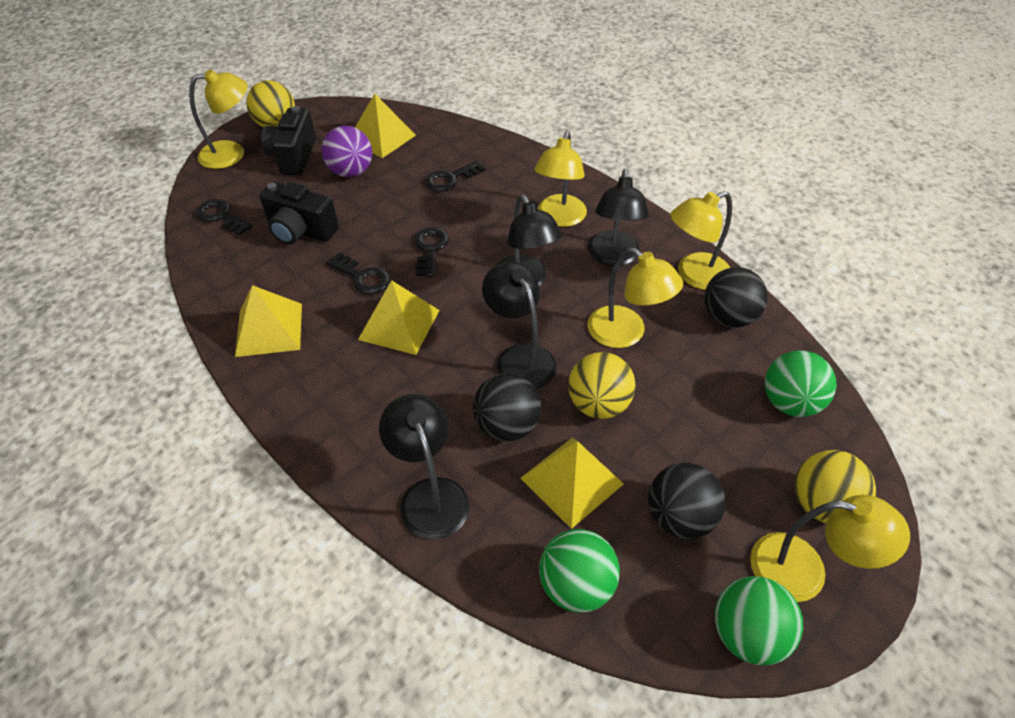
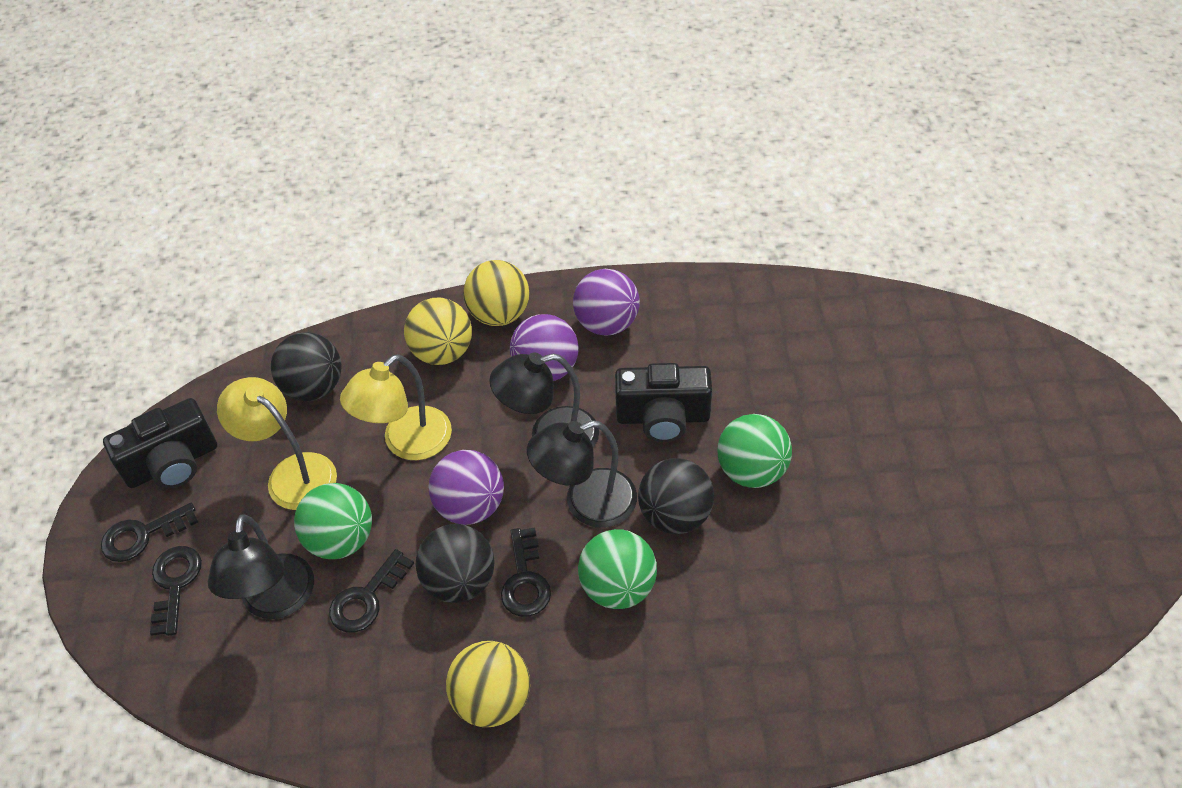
black lamp: [379,394,469,539] [482,262,557,389] [496,194,562,287] [588,169,649,266] = 4 -> [208,515,314,619] [489,353,599,448] [527,420,637,528] = 3
purple ball: [322,126,372,177] = 1 -> [429,450,504,525] [510,314,579,381] [573,269,640,336] = 3
yellow lamp: [189,69,248,169] [534,132,587,227] [588,248,683,348] [671,191,732,290] [750,495,910,602] = 5 -> [217,377,337,510] [340,354,452,460] = 2
yellow pyramid: [235,285,302,357] [355,94,416,158] [358,280,440,355] [521,437,624,529] = 4 -> none = 0

